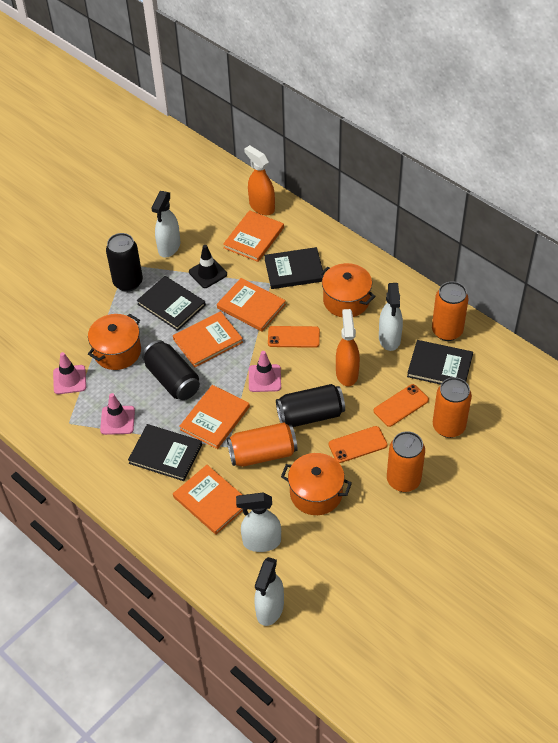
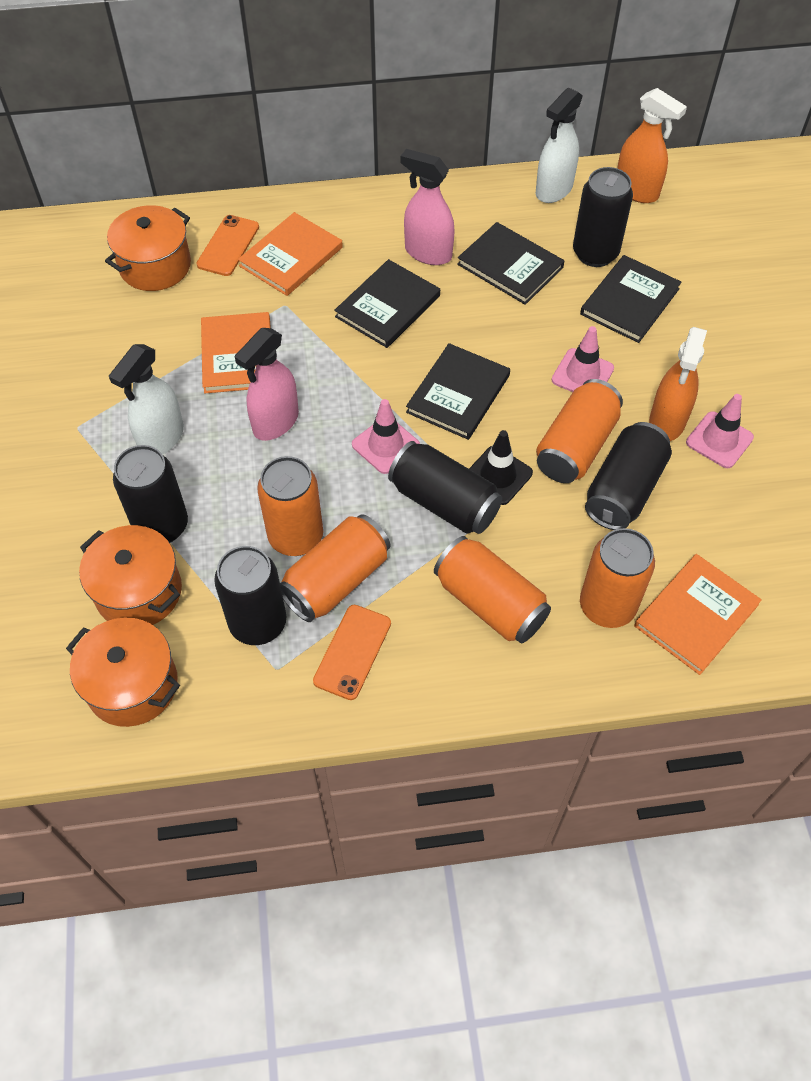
black can: [106,233,143,292] [142,340,200,400] [276,384,345,427] = 3 -> [113,445,188,543] [214,546,286,645] [388,441,502,534] [573,167,633,267] [585,422,672,530] = 5
orange book: [173,311,243,367] [173,465,243,534] [179,385,250,449] [217,278,286,332] [223,210,284,262] = 5 -> [201,312,271,393] [238,212,343,296] [634,554,762,675] = 3
orange can: [227,423,298,467] [387,431,425,492] [432,281,468,341] [433,377,472,438] = 4 -> [257,456,323,556] [280,514,390,622] [434,536,551,643] [536,379,623,483] [580,528,655,628] = 5
orange phone: [268,326,320,348] [329,426,388,463] [374,384,429,427] = 3 -> [196,215,259,276] [313,605,391,700] = 2
pink spray bottle: none = 0 -> [235,328,299,441] [400,149,454,265] = 2
white spray bottle: [152,191,180,258] [236,493,281,552] [254,557,284,626] [379,283,403,351] = 4 -> [109,344,184,455] [536,87,583,203] = 2

